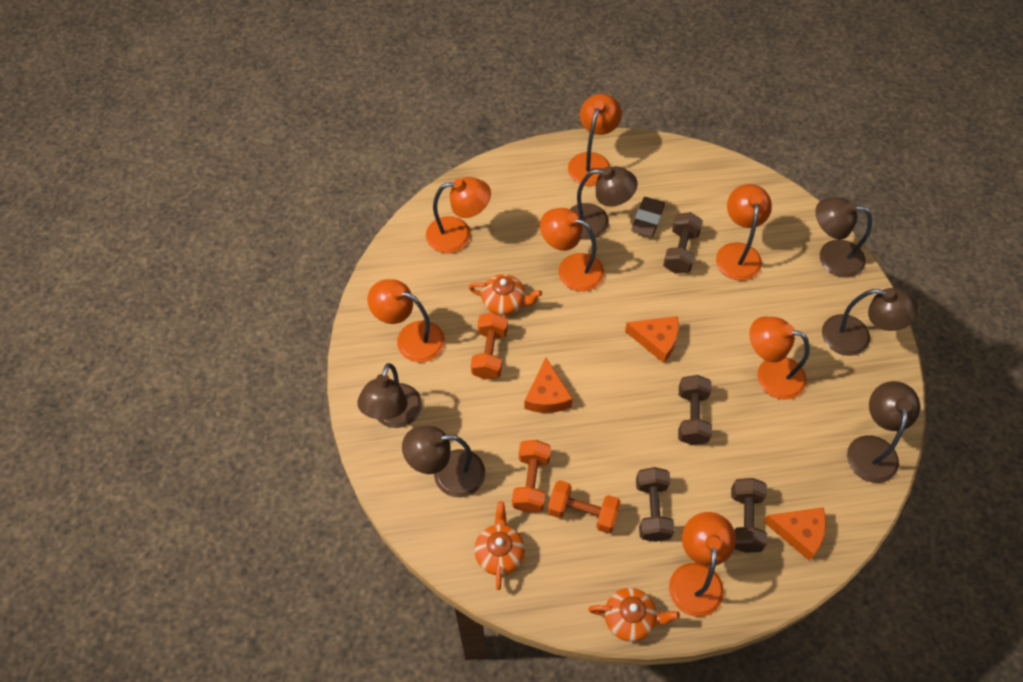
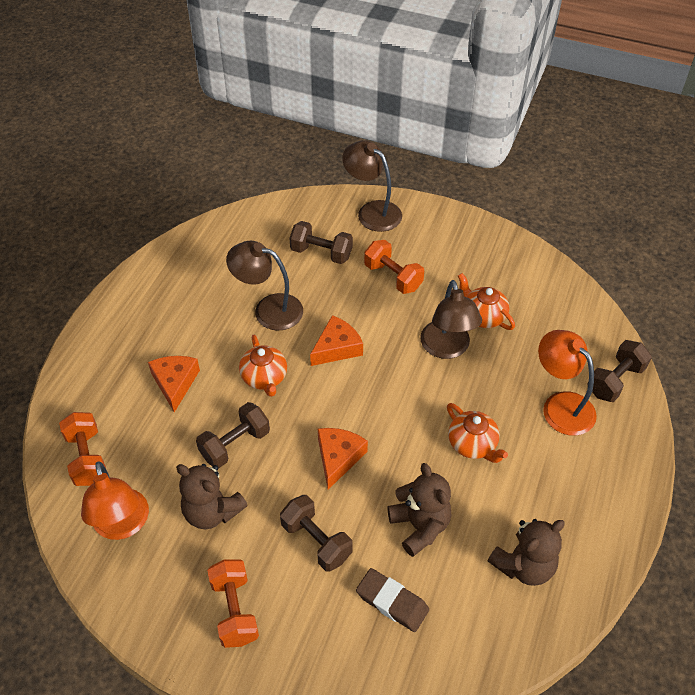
brown lamp: [357,363,422,428] [402,426,485,498] [570,166,638,240] [816,197,872,278] [822,288,919,356] [847,381,920,483] = 6 -> [226,241,303,330] [342,140,402,232] [420,280,482,359] = 3
brown teddy bear: none = 0 -> [176,464,248,529] [388,463,451,557] [488,519,565,586] = 3
orange lamp: [367,279,445,362] [426,177,491,253] [540,208,604,292] [568,94,622,186] [669,512,736,617] [716,184,772,281] [749,317,810,400] = 7 -> [81,462,149,540] [538,330,597,436] = 2

